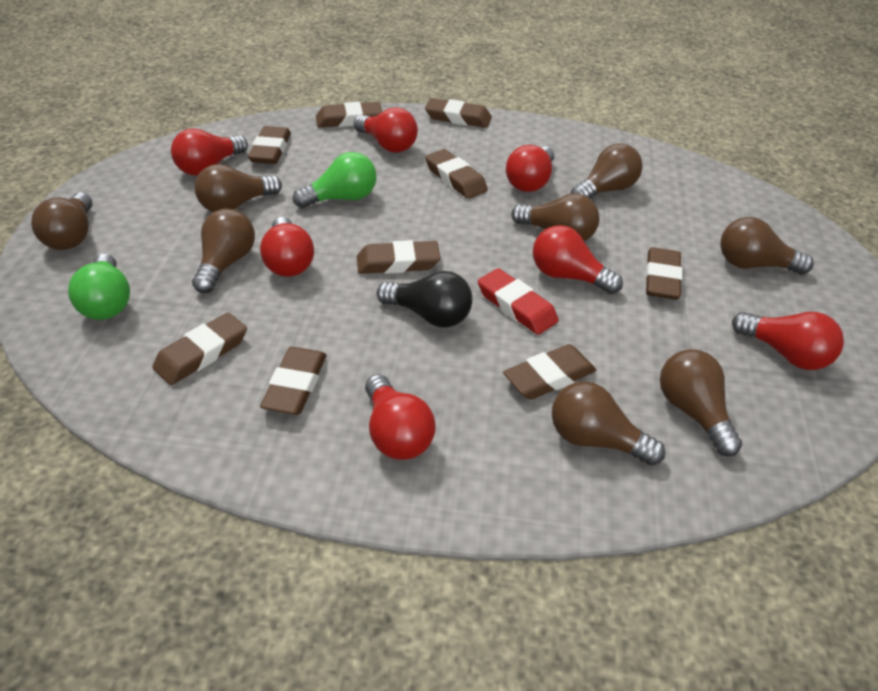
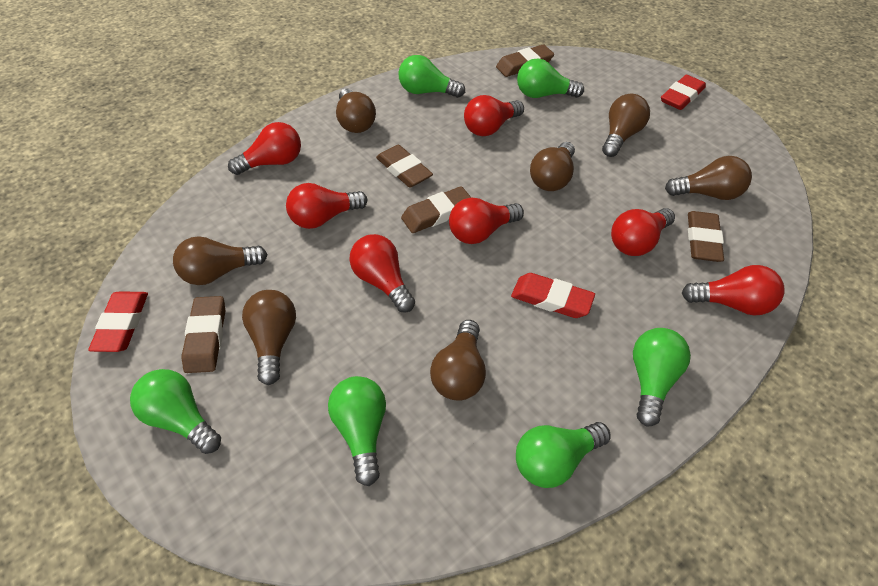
black light bulb: [377,271,472,328] = 1 -> none = 0
brown eraser: [152,313,247,385] [248,126,291,164] [260,347,326,415] [316,102,382,127] [357,240,441,274] [425,98,492,128] [425,149,488,199] [503,344,596,400] [646,247,683,300] = 9 -> [181,296,225,373] [376,145,433,188] [401,186,471,233] [496,44,554,77] [688,211,724,262] = 5
brown light bulb: [31,192,92,250] [192,208,255,293] [195,164,282,212] [511,193,600,241] [552,381,665,466] [571,143,643,199] [660,349,742,456] [720,217,814,275] = 8 -> [173,236,267,285] [242,290,296,385] [336,88,376,133] [430,320,486,401] [530,142,575,191] [602,94,650,157] [665,156,752,200] = 7
green light bulb: [68,254,130,320] [293,152,376,208] = 2 -> [130,369,221,454] [328,376,386,486] [398,55,465,98] [516,422,611,488] [517,59,584,98] [633,328,691,427] = 6
red eraser: [478,268,559,335] = 1 -> [88,292,148,352] [511,273,595,318] [661,75,706,110] = 3

